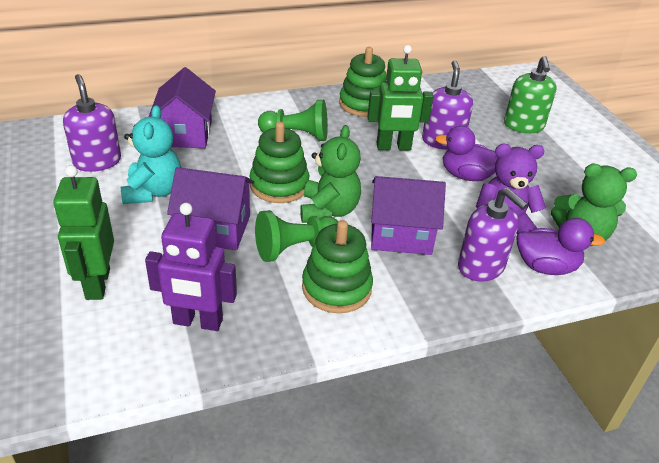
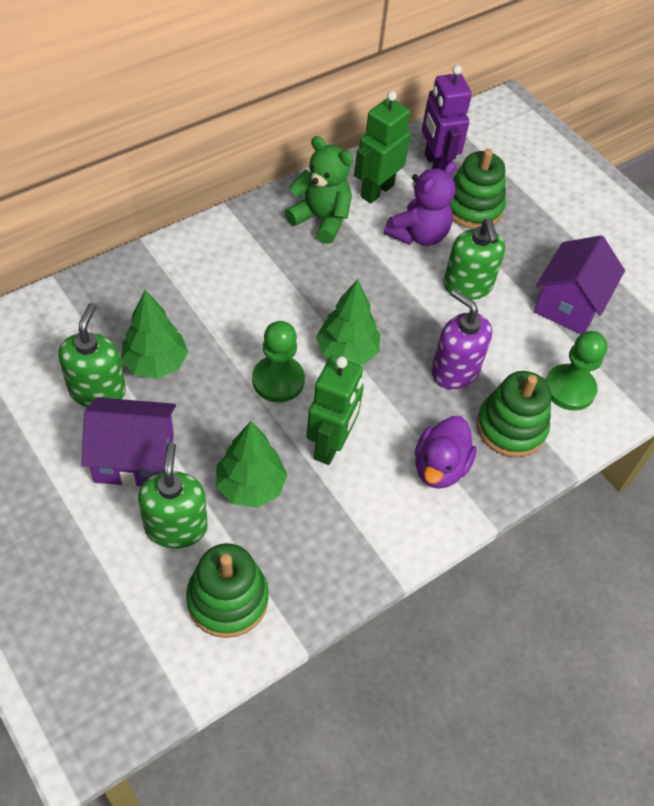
green soap dispenser: [504,56,557,133] = 1 -> [58,303,126,408] [138,442,208,549] [443,219,505,300] = 3
green teddy bear: [300,125,361,223] [551,164,637,246] = 2 -> [285,136,353,244] = 1
green tree: none = 0 -> [121,290,188,379] [216,421,287,508] [316,279,380,365] = 3
purple duck: [435,126,498,181] [517,218,605,275] = 2 -> [415,416,477,489] = 1
purple house: [149,67,216,148] [167,167,254,250] [371,176,446,255] = 3 -> [81,397,176,487] [534,235,625,334] = 2
purple soap dispenser: [63,74,121,172] [422,60,473,150] [458,188,528,282] = 3 -> [431,289,492,389] = 1
turquoise teddy bear: [121,105,181,204] = 1 -> none = 0

